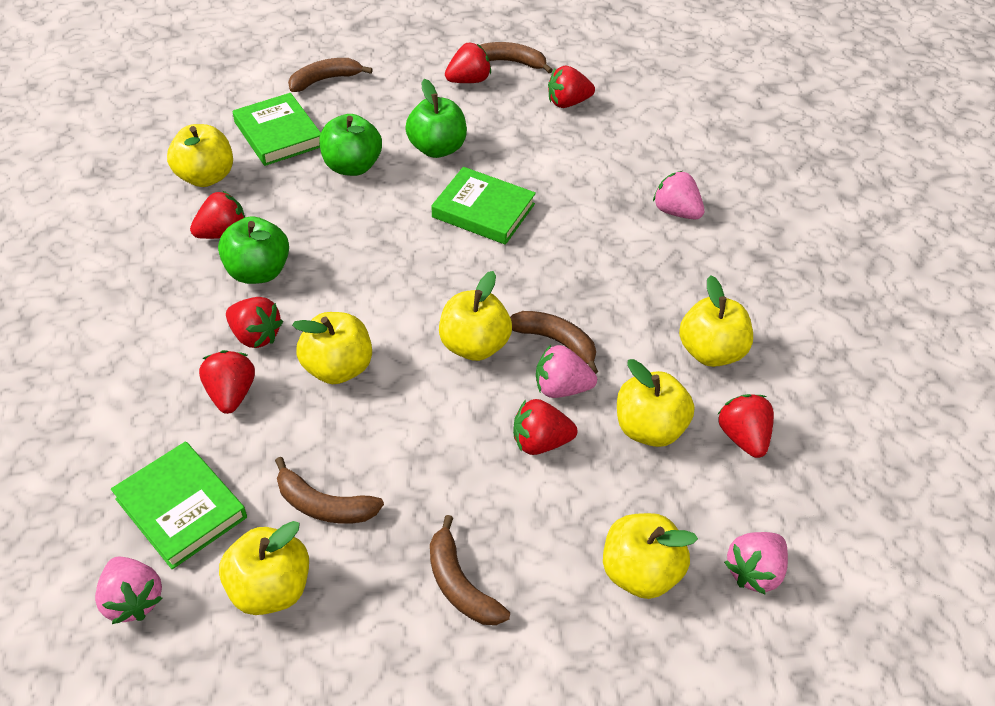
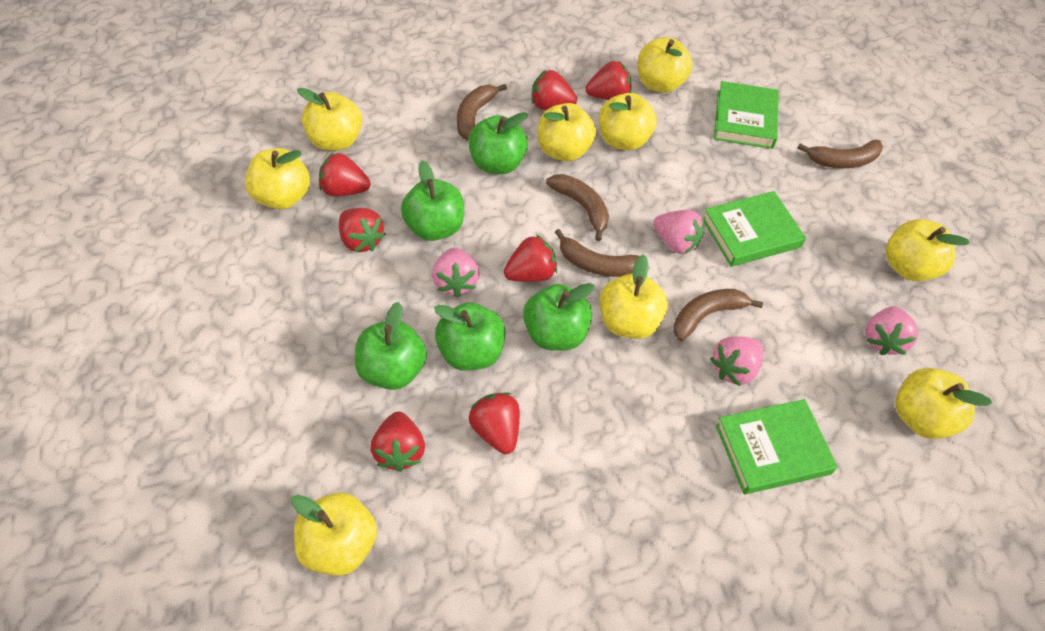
green apple: [218,216,289,284] [319,114,382,176] [405,79,467,158] = 3 -> [355,302,427,390] [401,161,464,241] [434,302,505,371] [468,112,528,174] [523,283,594,351] = 5
yellow apple: [167,124,233,187] [219,521,309,615] [292,312,372,384] [439,271,512,361] [603,513,698,599] [617,359,695,447] [679,275,753,367] = 7 -> [245,148,310,209] [291,493,377,576] [297,88,362,151] [538,103,596,161] [599,93,657,151] [600,254,668,339] [638,37,693,93] [886,219,970,281] [895,368,992,439] = 9

